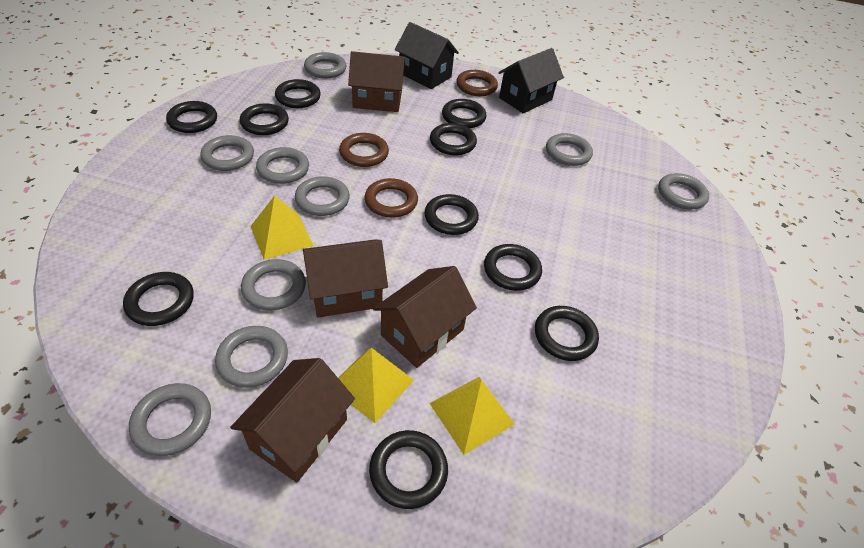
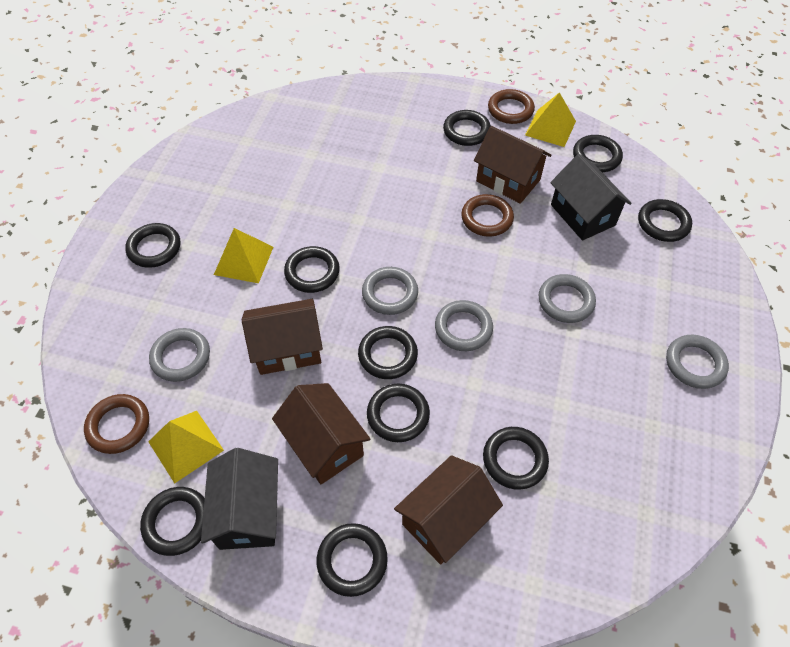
grey ring: [129,383,211,456] [200,135,254,171] [215,326,288,388] [241,259,306,310] [256,147,309,184] [295,176,350,216] [304,52,347,78] [546,133,593,166] [658,173,709,210] = 9 -> [149,328,210,382] [362,267,418,315] [435,300,493,351] [538,274,596,323] [666,335,729,389] = 5

